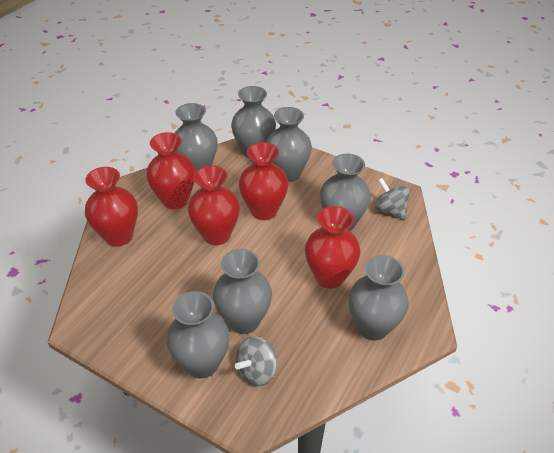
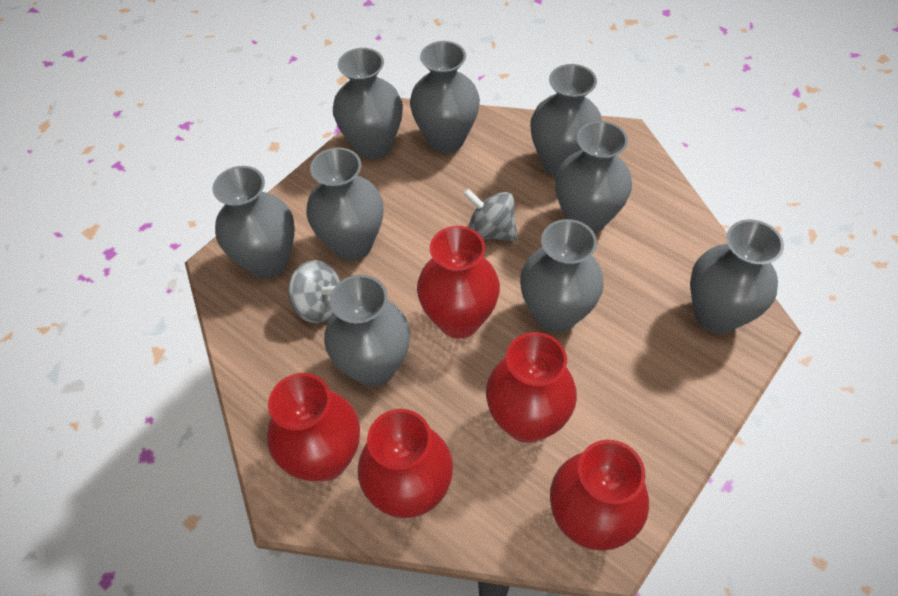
grey vase: [166,291,230,378] [175,103,218,171] [213,249,272,334] [231,86,276,159] [266,107,312,182] [320,154,371,231] [348,255,409,340] = 7 -> [212,166,295,278] [306,147,384,260] [324,275,410,386] [333,48,403,160] [410,41,480,153] [520,219,604,333] [530,64,602,176] [555,121,632,234] [690,219,784,334] = 9

